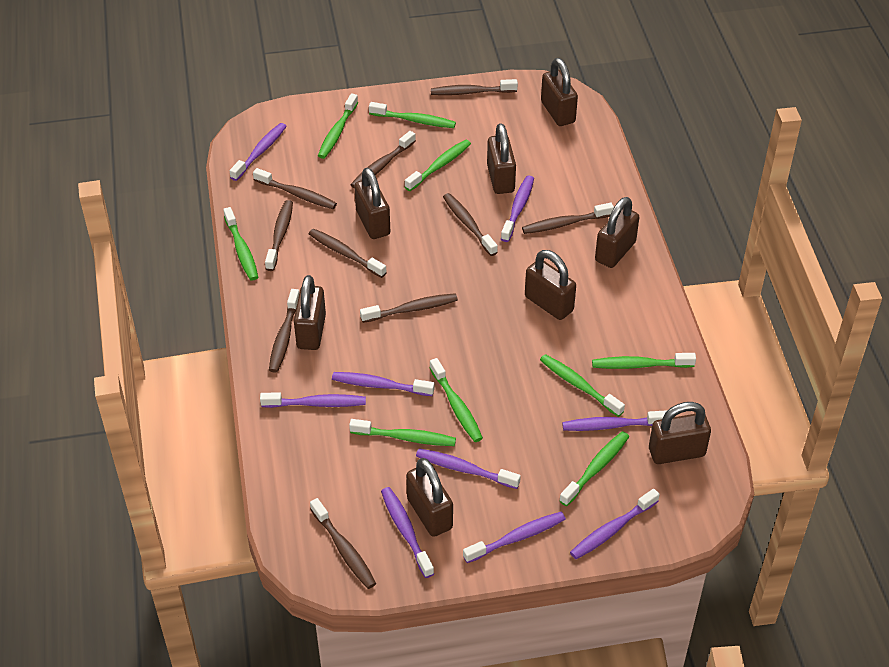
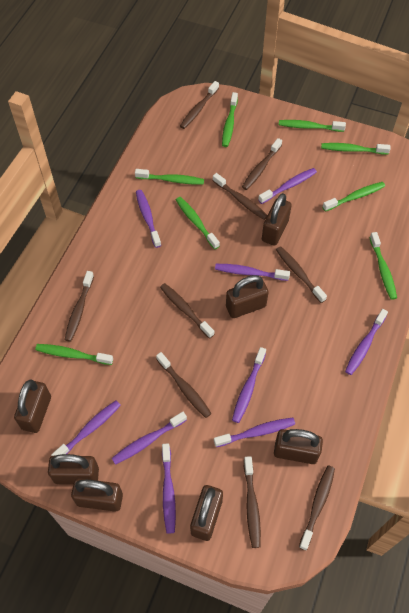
brown padlock: [294,275,326,350] [354,168,390,239] [406,458,453,537] [487,123,516,194] [525,250,576,320] [541,58,578,126] [595,197,639,268] [649,402,711,464] = 8 -> [14,379,51,433] [48,454,99,485] [71,478,123,512] [190,485,223,541] [226,275,269,318] [262,193,292,246] [274,429,323,464] = 7
brown toothbrush: [253,168,337,209] [265,200,293,271] [269,289,299,373] [309,229,387,278] [310,498,376,589] [350,131,416,188] [360,293,458,323] [431,79,518,95] [443,193,498,256] [522,203,614,234] = 10 -> [65,271,94,342] [156,352,212,418] [160,283,214,339] [180,81,219,129] [213,173,267,220] [242,138,282,190] [244,456,261,548] [276,246,327,303] [299,465,335,551] = 9
green toothbrush: [223,207,258,281] [318,93,358,159] [349,419,456,446] [369,102,456,128] [405,140,471,191] [430,358,483,442] [540,354,625,417] [559,431,629,506] [592,353,696,369] = 9 -> [35,344,113,365] [135,169,204,185] [176,197,220,249] [222,92,238,147] [279,120,346,132] [321,143,391,154] [322,182,385,212] [369,232,397,300] = 8

